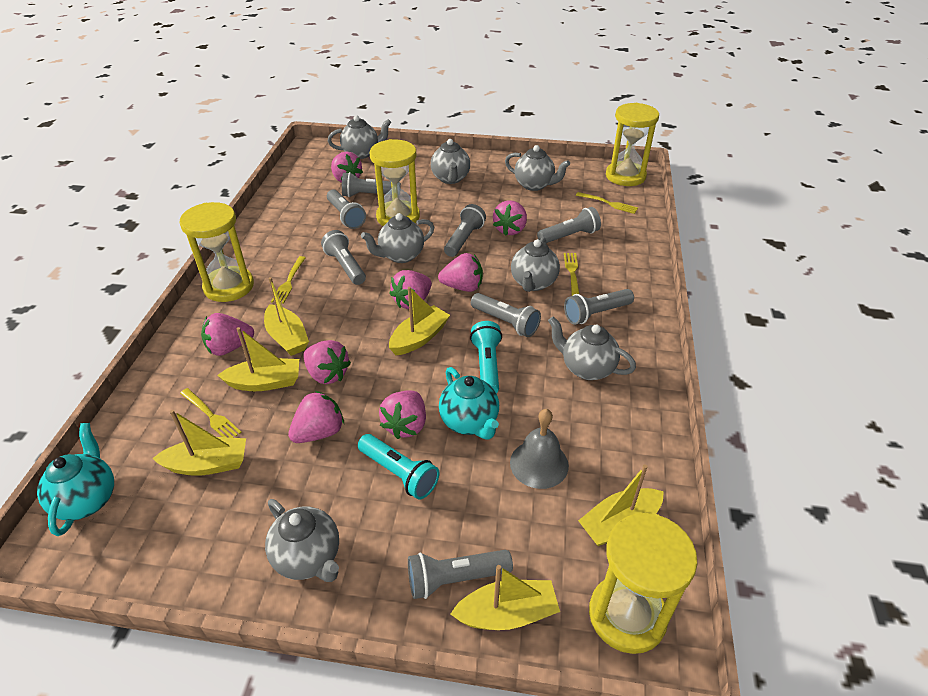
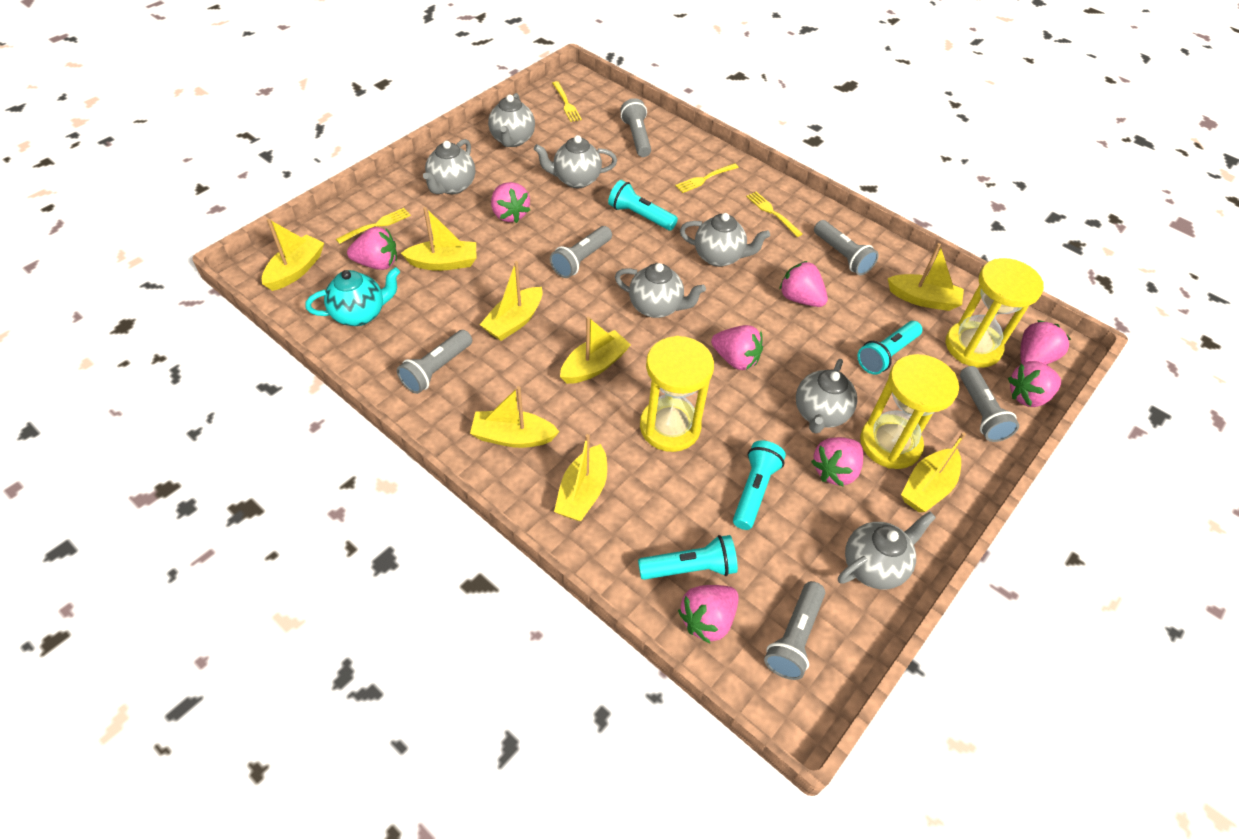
grey bell: [510,409,569,489] = 1 -> none = 0
grey flashlight: [321,230,366,285] [327,189,366,229] [342,172,401,197] [408,550,513,599] [444,204,486,257] [471,293,541,337] [537,207,601,243] [564,289,634,325] = 8 -> [397,330,472,394] [550,226,612,278] [620,98,651,157] [764,581,825,680] [814,220,879,275] [960,366,1019,442] = 6
turquoise flashlight: [358,434,439,499] [470,321,502,393] = 2 -> [608,180,678,230] [638,535,738,580] [733,440,786,530] [857,321,922,375] = 4
turquoise teapot: [37,423,114,536] [439,367,499,440] = 2 -> [305,267,400,326] = 1
yellow boat: [152,410,246,476] [217,327,299,391] [264,277,309,356] [389,287,450,355] [451,565,560,630] [578,464,664,546] = 6 -> [262,219,324,291] [401,207,476,271] [470,386,560,448] [480,261,543,341] [554,434,607,521] [560,316,631,384] [888,243,964,311] [901,432,966,512] = 8
yellow hourglass: [179,202,254,302] [370,139,420,226] [589,513,697,654] [606,103,659,186] = 4 -> [640,336,714,452] [860,354,959,469] [946,258,1044,368] = 3

